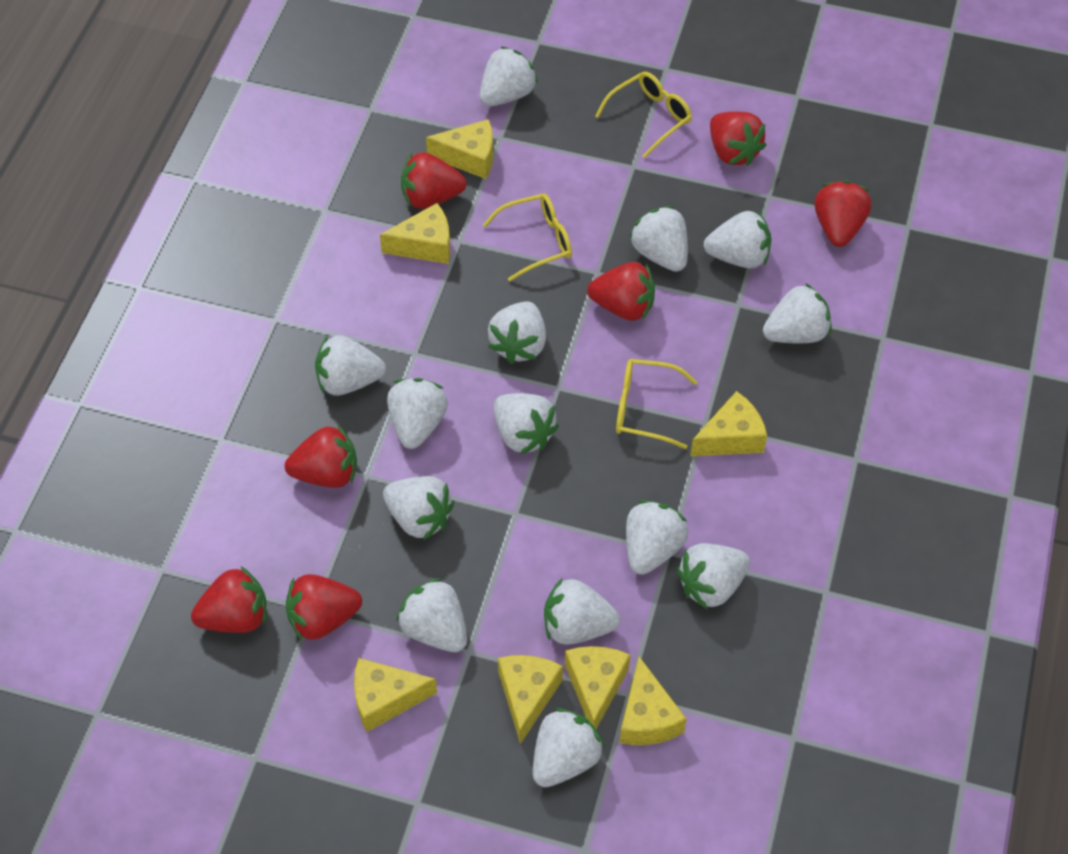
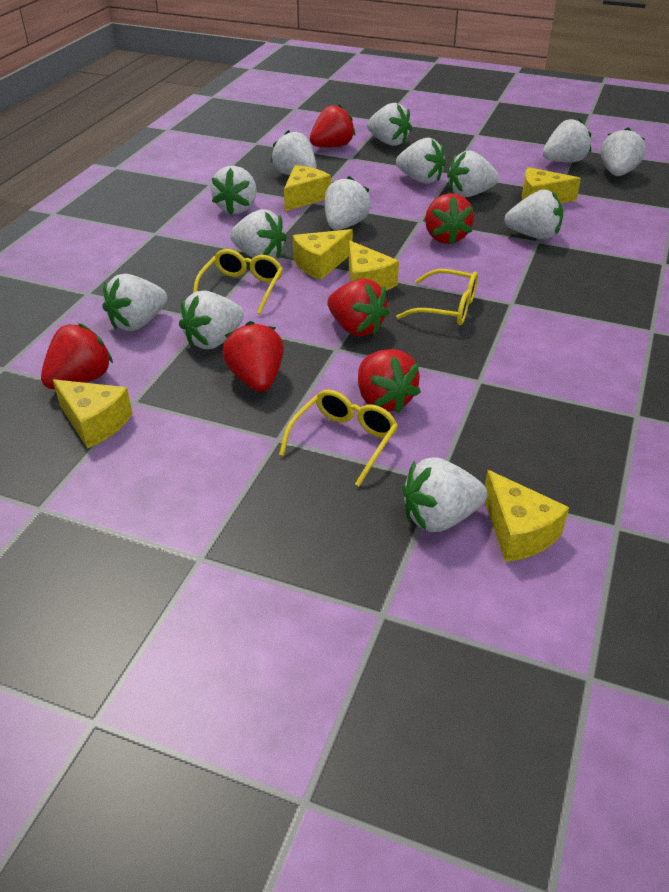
red strawberry: [191,566,267,633] [285,425,357,488] [286,574,362,641] [401,152,466,209] [587,262,655,321] [710,111,767,166] [814,180,872,247] = 7 -> [41,323,113,389] [222,321,284,392] [310,104,355,148] [327,279,389,336] [358,349,421,413] [425,193,474,245] = 6
white strawberry: [315,335,386,396] [383,476,454,541] [387,378,448,449] [396,578,467,652] [480,46,538,106] [488,302,546,364] [494,393,559,455] [533,708,605,787] [544,578,620,645] [626,500,688,575] [629,206,688,272] [677,543,750,609] [704,211,772,269] [763,283,832,343] = 14 -> [102,274,167,331] [179,291,244,349] [211,166,257,215] [230,209,287,259] [271,130,317,175] [325,176,371,230] [367,103,412,146] [396,138,446,184] [402,457,488,532] [447,150,499,197] [504,190,563,240] [543,118,591,162] [601,127,646,176] = 13
yellow cheese: [354,658,437,732] [380,203,450,264] [426,119,493,179] [498,655,563,744] [565,646,630,729] [620,657,687,745] [690,391,767,456] = 7 -> [53,379,133,448] [284,165,331,211] [293,229,353,280] [349,241,399,291] [485,470,569,562] [522,167,581,203] = 6

